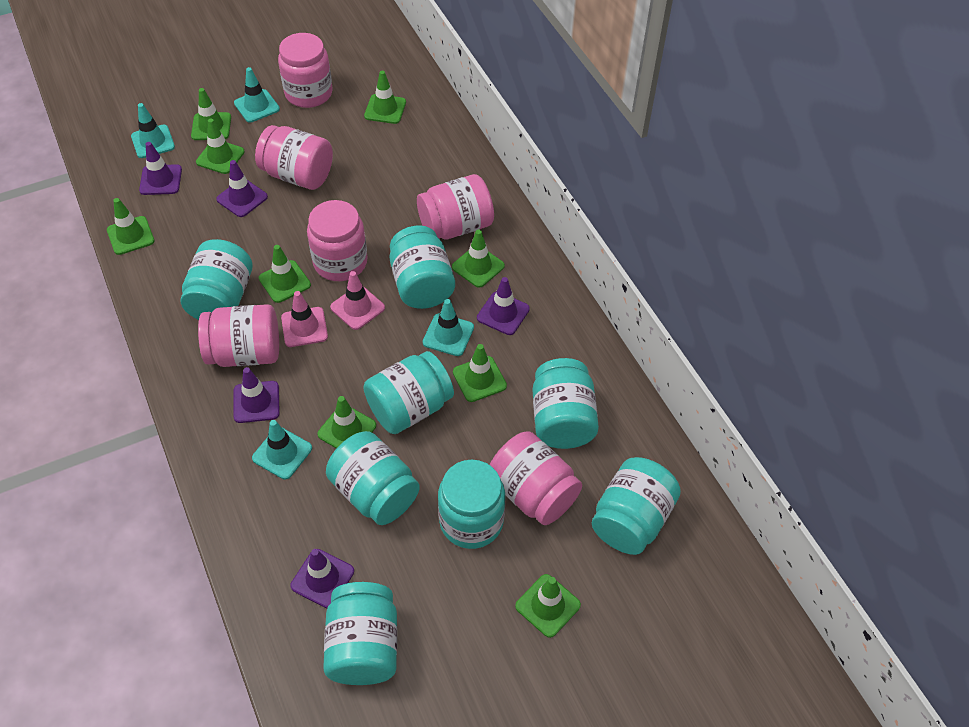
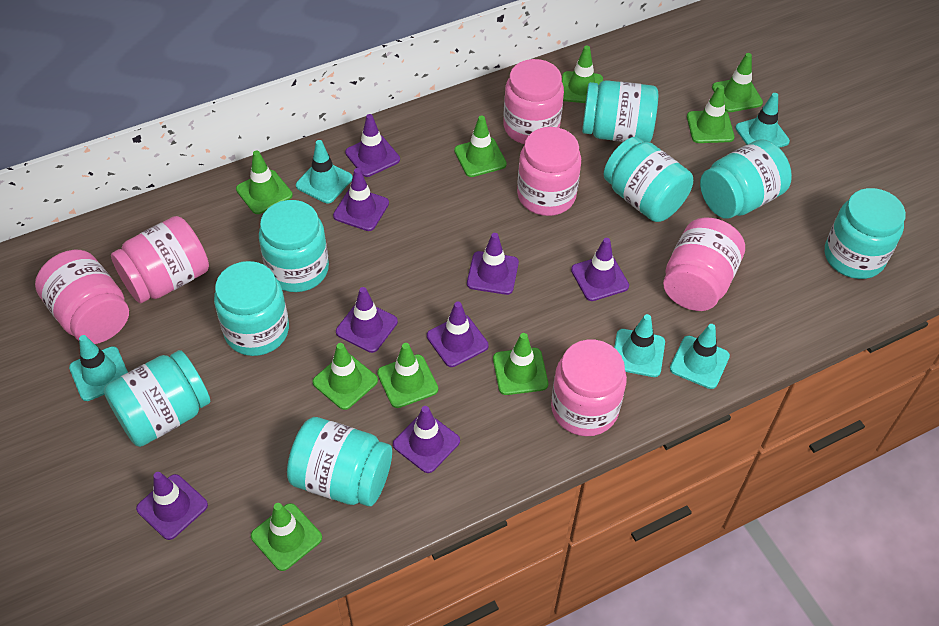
pink traffic cone: [281,291,328,347] [330,271,385,330] = 2 -> none = 0
purple traffic cone: [139,142,182,195] [216,160,268,217] [233,367,280,423] [290,549,354,608] [477,277,530,335] = 5 -> [136,472,208,540] [333,168,389,231] [336,287,398,353] [345,114,400,177] [393,406,460,473] [427,302,489,367] [467,233,519,295] [571,238,629,301] = 8
turquoise traffic cone: [131,103,175,158] [234,67,280,122] [252,420,312,479] [423,299,474,356] = 4 -> [69,335,128,401] [296,140,353,203] [614,314,665,377] [670,324,730,389] [735,93,790,148] = 5

